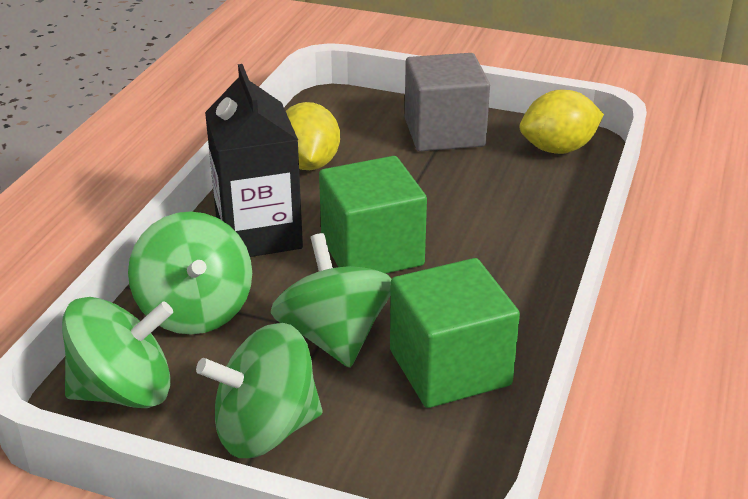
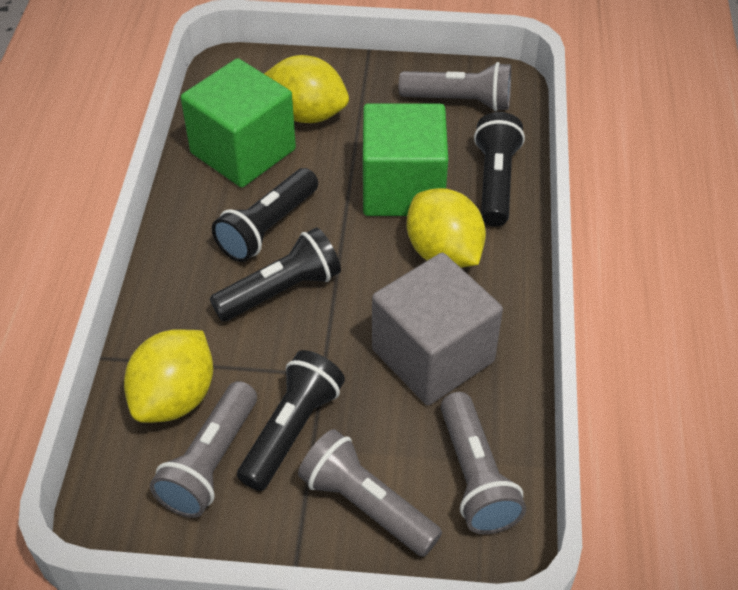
black carton: [205,64,303,257] = 1 -> none = 0
black flashlight: none = 0 -> [210,228,341,321] [212,168,318,262] [237,350,345,491] [474,112,525,227] = 4
green spinning top: [62,297,173,408] [128,211,252,335] [196,323,323,458] [271,233,392,368] = 4 -> none = 0
grey flashlight: none = 0 -> [150,381,257,518] [298,429,442,557] [399,62,511,111] [441,392,526,534] = 4
yellow lemon: [286,102,340,170] [520,90,604,154] = 2 -> [124,329,213,423] [264,55,349,123] [407,188,486,268] = 3

